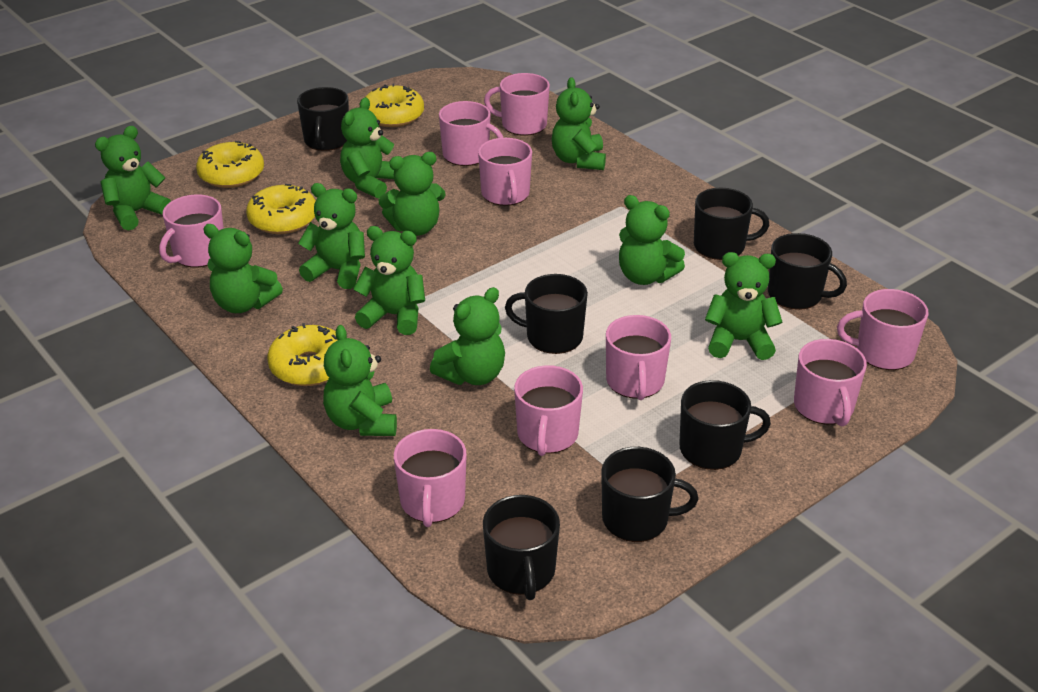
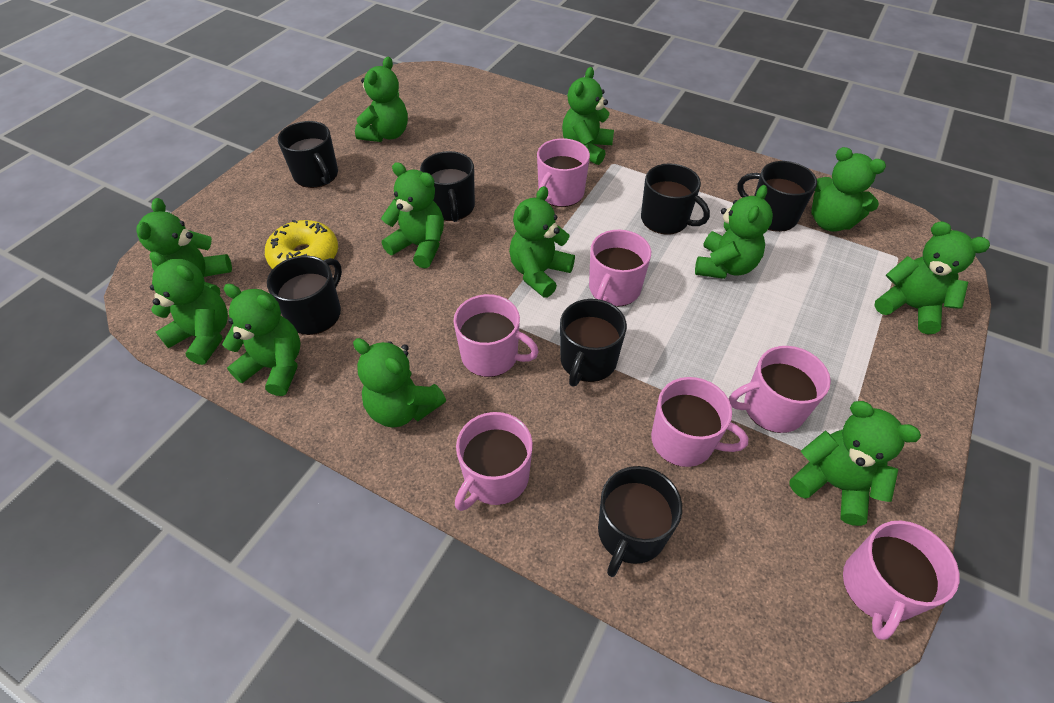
green teddy bear: [95,126,171,231] [203,224,283,313] [298,183,365,289] [323,325,397,436] [340,97,394,198] [353,226,425,335] [379,152,446,236] [430,287,505,385] [552,77,606,170] [619,195,685,285] [705,252,782,360] = 11 -> [136,198,232,295] [150,251,228,365] [222,284,300,396] [353,338,446,428] [355,57,408,142] [381,162,444,268] [509,186,575,298] [562,67,614,165] [695,185,773,279] [789,401,921,526] [812,147,886,232] [874,221,990,334] = 12
pink mug: [159,194,224,268] [394,429,467,527] [439,101,503,166] [478,138,532,206] [484,73,550,136] [514,365,583,456] [606,315,671,400] [794,339,867,426] [837,289,928,370] = 9 -> [454,294,539,377] [455,412,533,511] [537,138,590,207] [589,230,651,307] [651,377,749,467] [729,346,831,433] [843,520,960,640] = 7
yellow donut: [196,141,264,188] [246,184,316,234] [267,323,338,386] [366,83,424,127] = 4 -> [265,219,338,269] = 1

